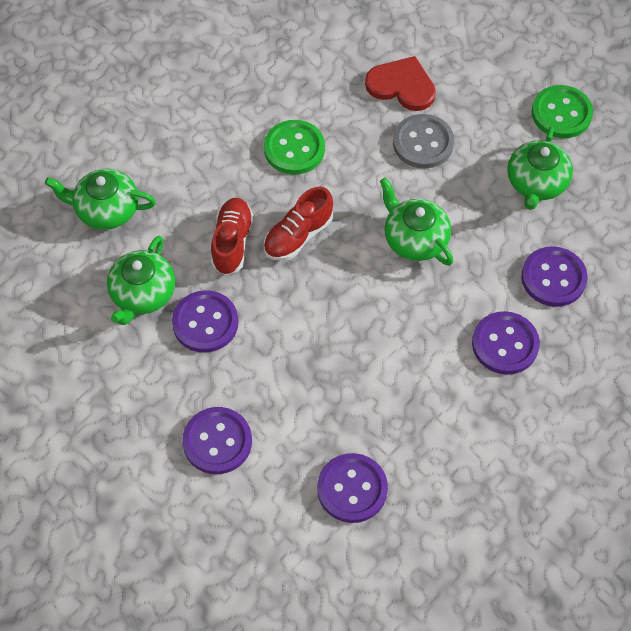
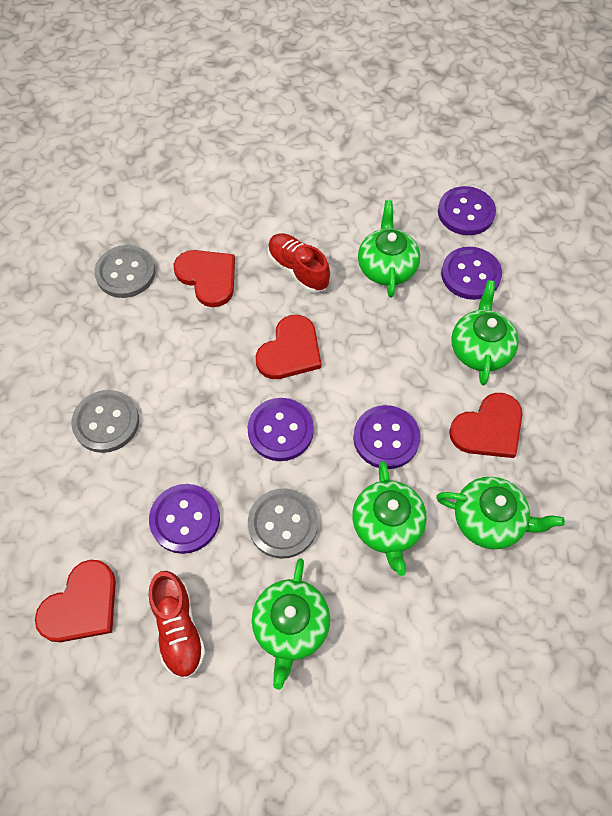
green button: [264,120,325,175] [532,85,593,138] = 2 -> none = 0
green teapot: [45,169,156,230] [107,236,175,325] [380,178,453,266] [507,126,573,210] = 4 -> [252,558,330,690] [352,461,427,576] [358,200,420,297] [436,477,565,549] [451,280,519,385] = 5
grey button: [393,114,454,169] = 1 -> [71,390,139,453] [94,245,155,298] [248,488,318,559] = 3
red heart: [365,56,436,111] = 1 -> [35,560,116,642] [174,250,235,307] [256,315,322,379] [449,393,523,458] = 4

